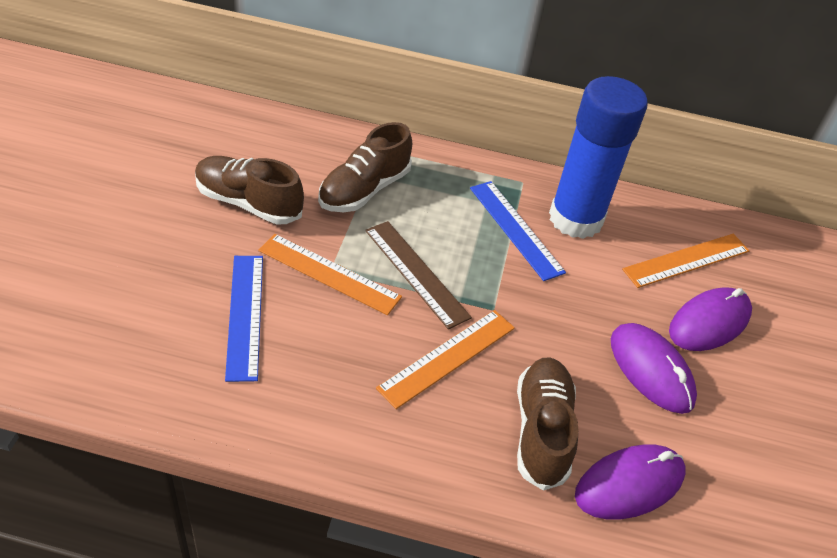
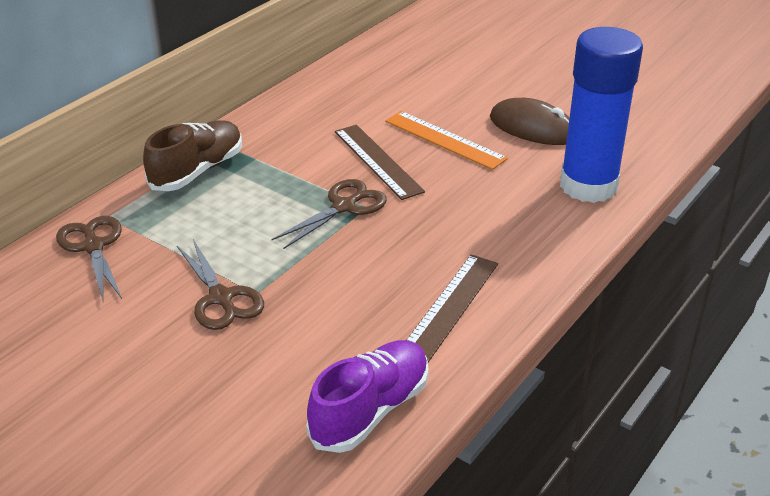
blue ruler: [225,256,263,382] [470,181,566,281] = 2 -> none = 0
brown mouse: none = 0 -> [490,98,570,145] = 1
brown ruler: [365,221,472,329] = 1 -> [335,125,425,200] [407,254,498,362] = 2
brown scissors: none = 0 -> [56,216,122,300] [177,239,264,330] [272,179,387,249] = 3
brown shoe: [195,156,304,224] [318,122,412,212] [517,357,578,491] = 3 -> [143,120,242,191] = 1
orange ruler: [258,234,402,315] [376,310,515,409] [622,234,750,288] = 3 -> [385,111,508,170] = 1
purple mouse: [575,444,685,519] [611,323,697,414] [669,287,752,351] = 3 -> none = 0
purple shoe: none = 0 -> [306,340,429,453] = 1

